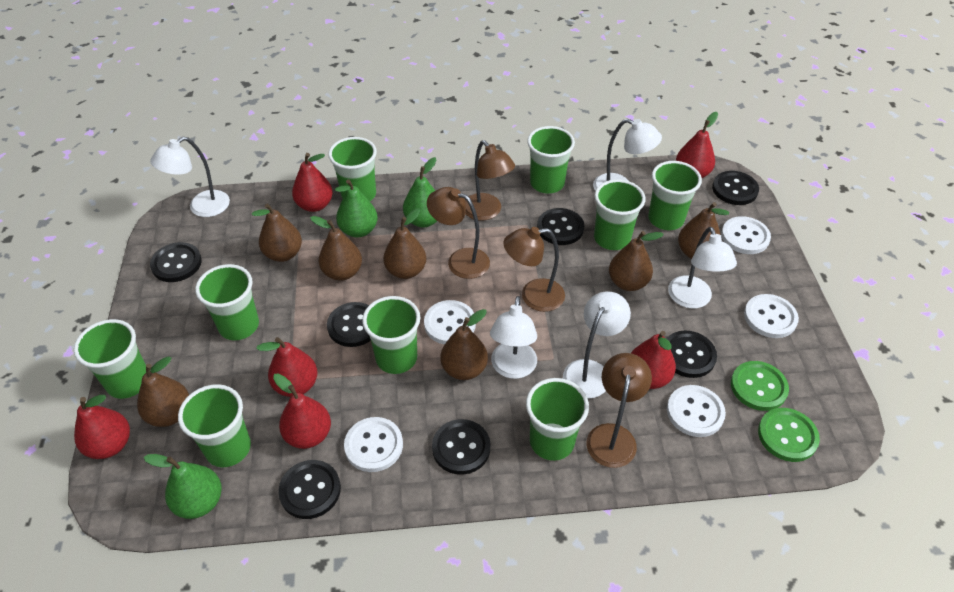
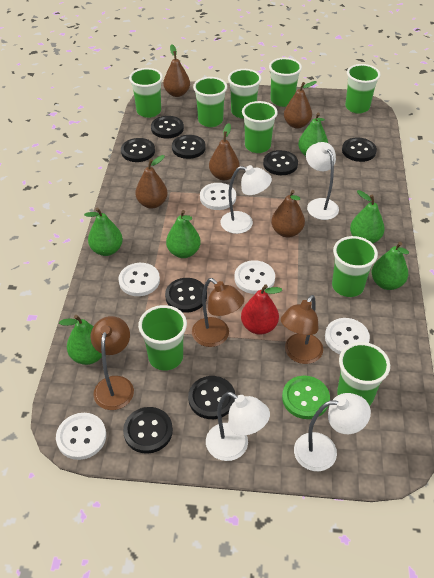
black button: [150,242,202,282] [278,460,341,519] [327,302,371,347] [432,419,490,475] [537,208,584,245] [666,331,717,378] [712,171,759,205] = 7 -> [121,138,155,162] [123,407,173,454] [151,116,184,138] [165,278,207,313] [172,135,206,159] [188,376,235,419] [263,150,298,175] [342,138,377,162] = 8
brown lamp: [427,187,490,279] [465,140,515,220] [504,227,565,312] [587,353,652,468] = 4 -> [91,316,134,410] [192,278,244,347] [281,295,323,364] = 3
brown pear: [137,356,189,427] [252,203,302,262] [310,216,362,281] [383,208,426,279] [440,309,488,380] [609,231,664,291] [678,202,729,259] = 7 -> [135,155,168,209] [163,44,190,97] [209,123,240,180] [271,190,305,238] [284,81,317,129] = 5
green button: [731,361,789,411] [758,408,820,462] = 2 -> [282,376,330,419] = 1
green pear: [144,454,222,519] [335,180,378,238] [403,157,437,227] = 3 -> [59,315,102,365] [84,207,123,256] [166,210,201,258] [298,113,328,156] [350,190,385,243] [372,242,409,290] = 6
red pear: [74,395,130,459] [256,337,318,397] [273,373,331,449] [292,153,333,212] [631,331,676,389] [676,112,718,178] = 6 -> [241,284,282,335] = 1
white lamp: [150,137,230,217] [490,296,537,379] [563,291,631,398] [593,119,662,191] [668,227,737,309] = 5 -> [206,392,270,461] [220,165,272,234] [294,393,371,471] [306,142,339,220] = 4

